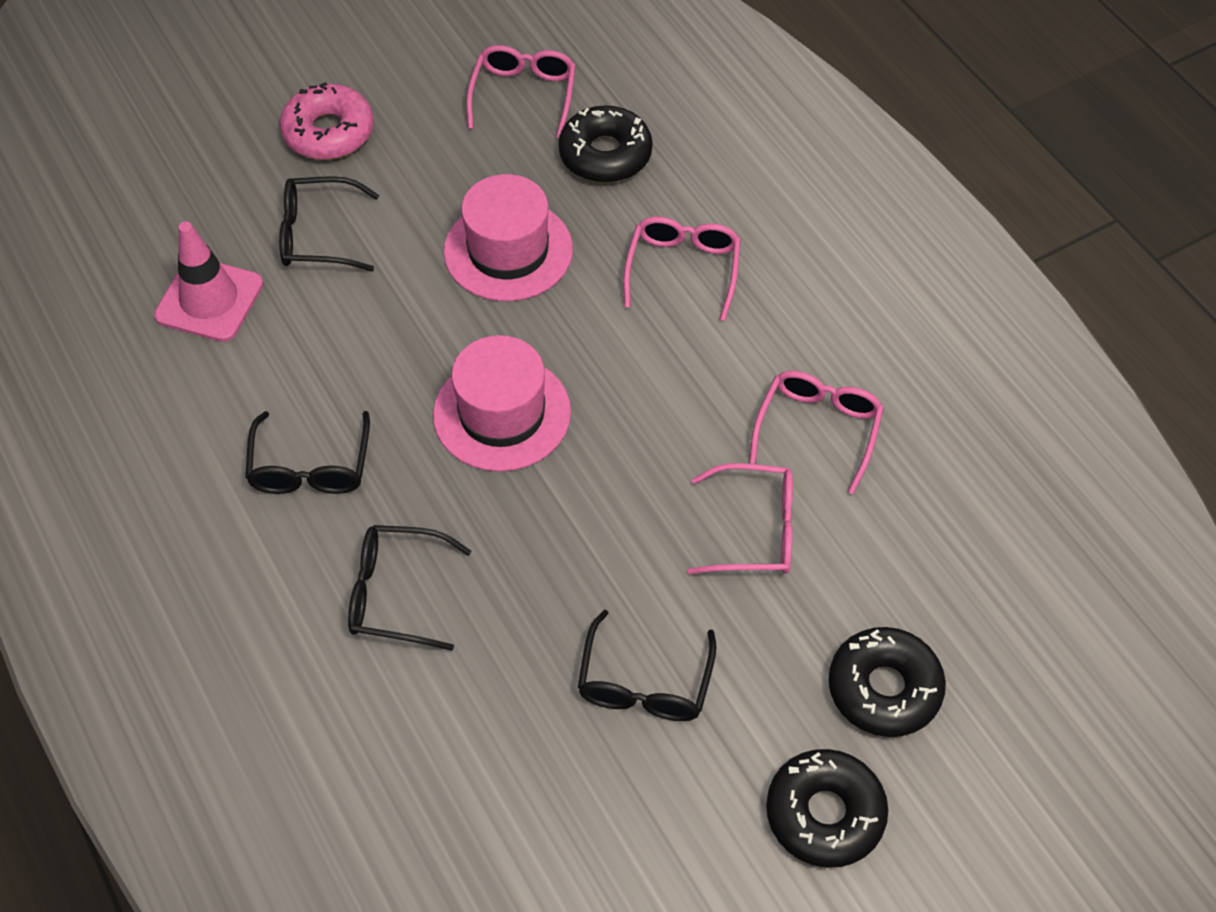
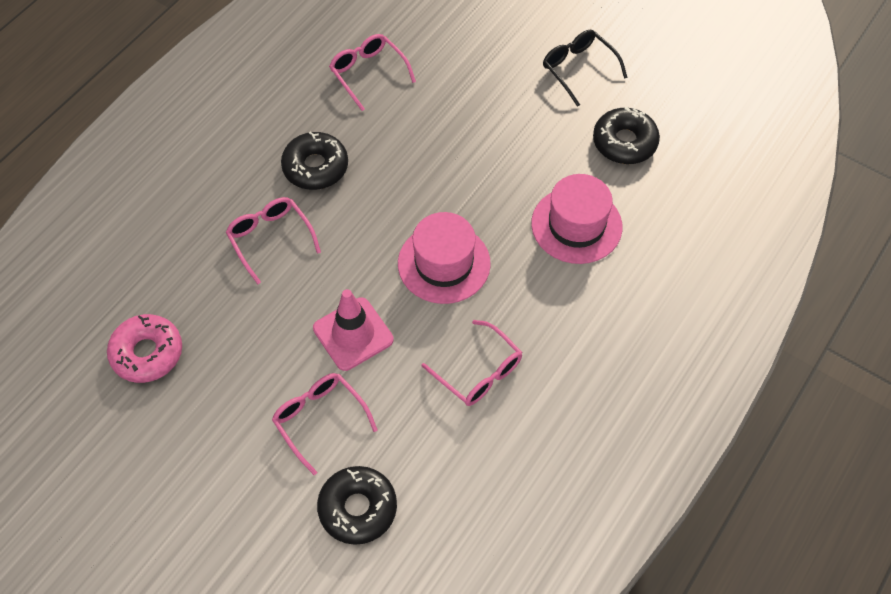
black glasses: [245,411,370,494] [279,176,379,271] [348,525,471,651] [578,610,716,721] = 4 -> [543,30,628,107] = 1

